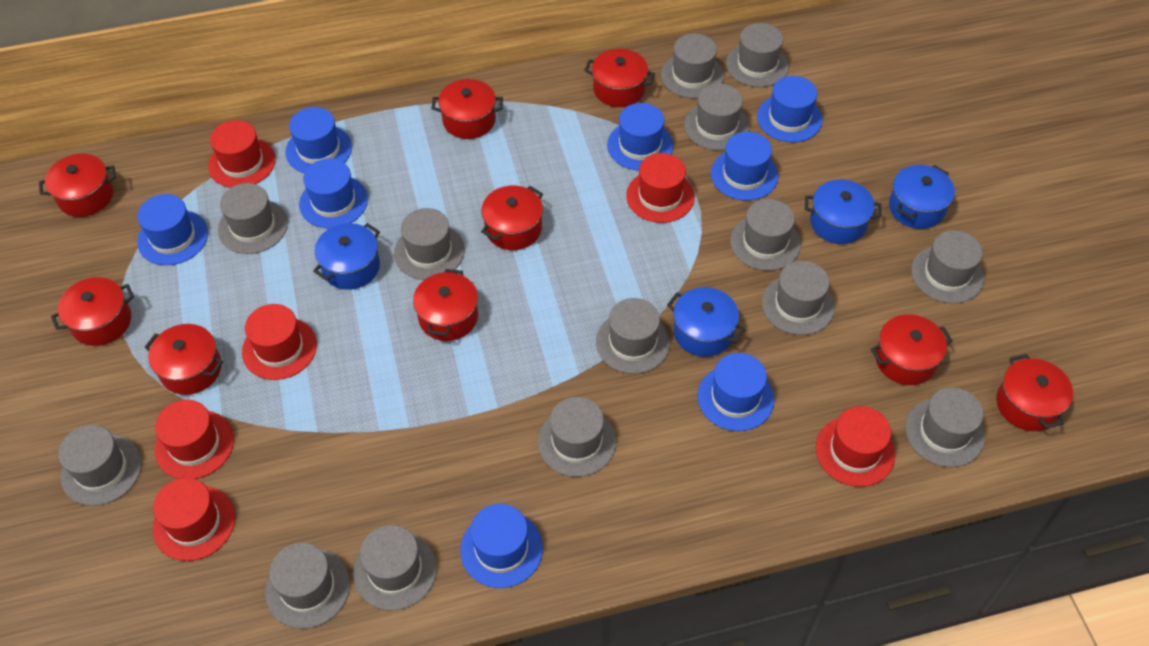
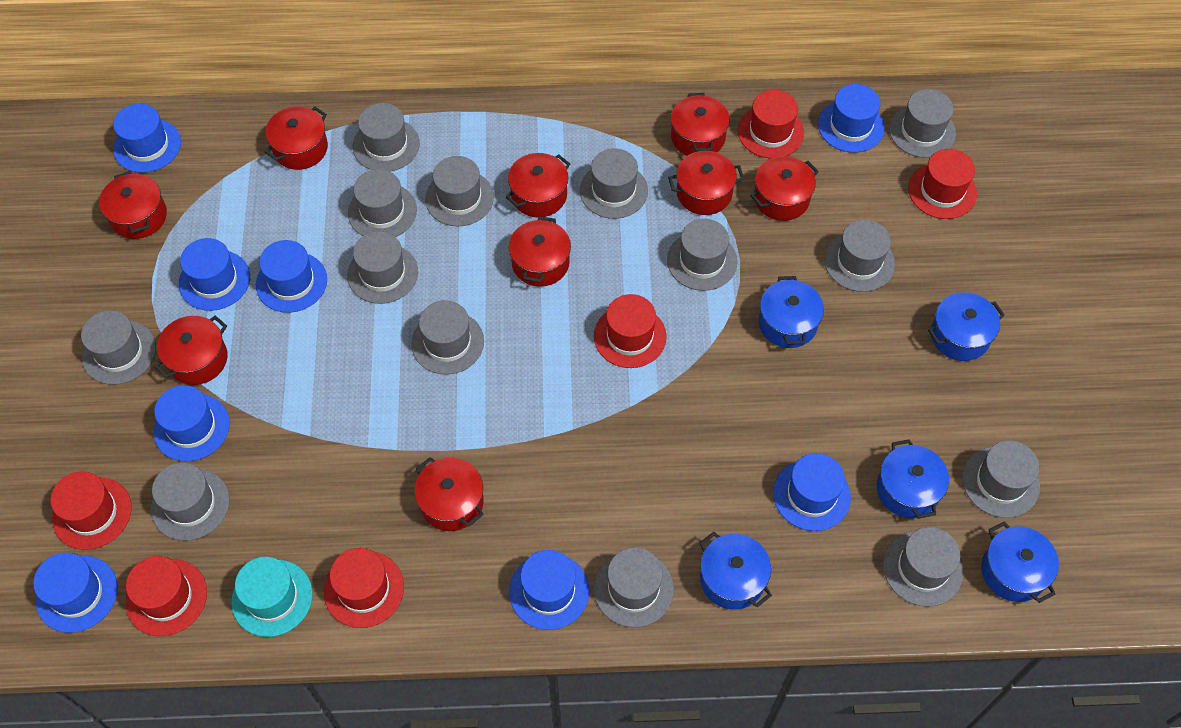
blue pot: [313,223,380,290] [667,287,745,357] [805,179,881,244] [889,165,955,229] = 4 -> [700,532,772,610] [759,276,824,348] [877,439,949,519] [928,292,1005,361] [981,521,1059,603] = 5
turquoise hat: none = 0 -> [231,557,313,637] = 1

